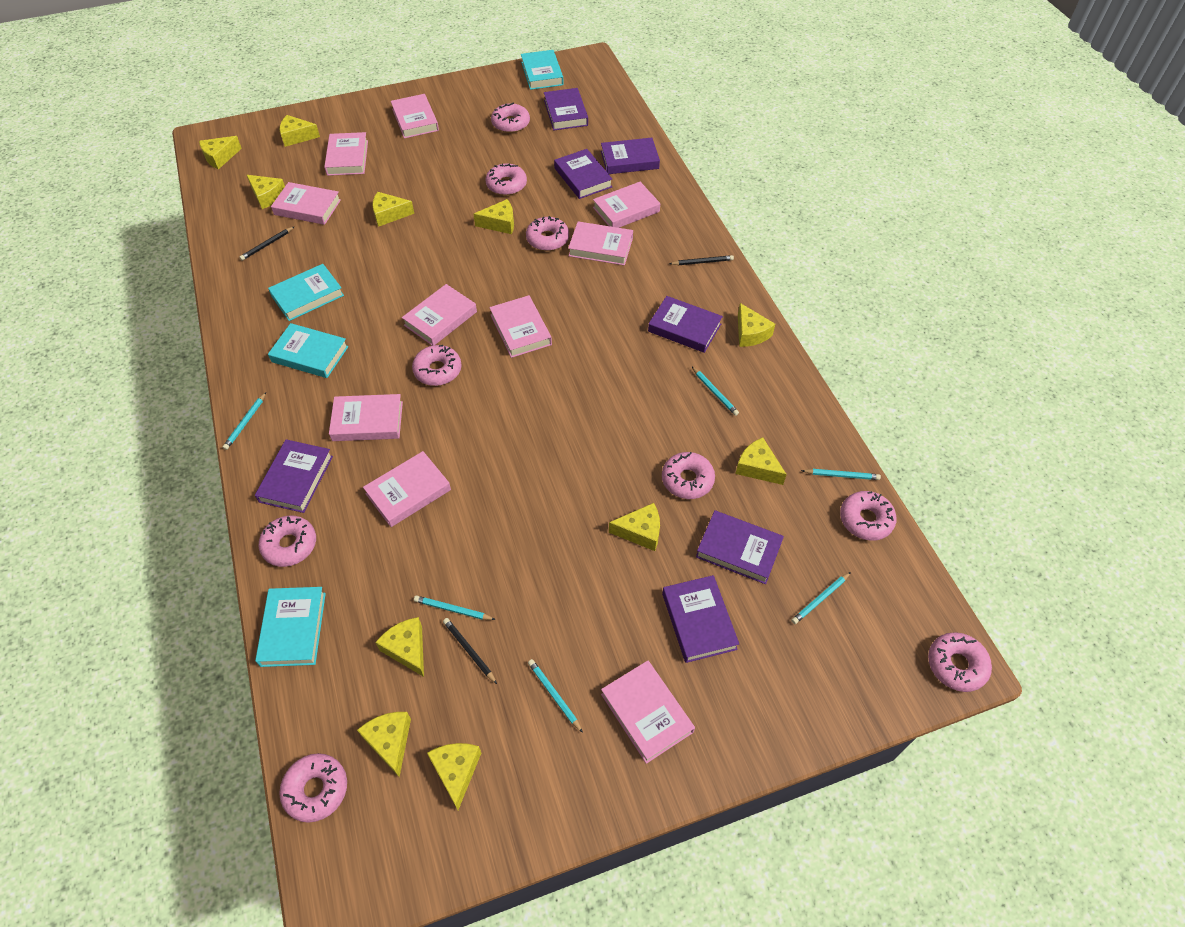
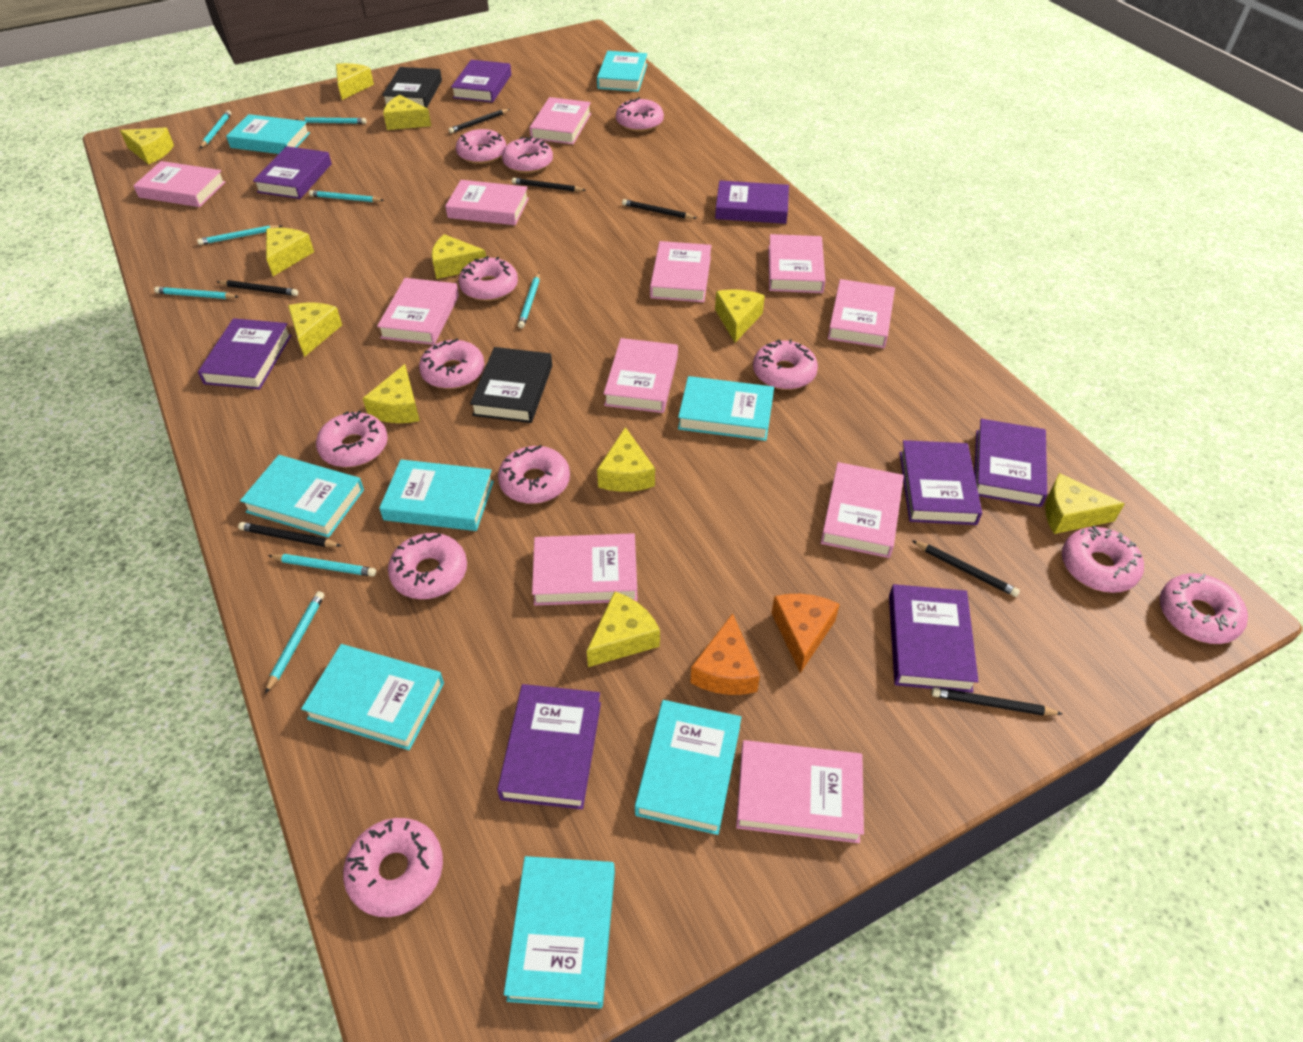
black book: none = 0 -> [382,67,442,108] [470,347,552,423] = 2
black pencil: [240,226,295,261] [443,618,497,684] [669,255,734,265] = 3 -> [217,280,298,296] [238,522,341,547] [448,109,510,133] [512,178,586,192] [622,199,696,219] [912,540,1020,597] [932,687,1062,716] = 7
orange cheese: none = 0 -> [690,613,760,695] [772,594,840,673] = 2
pink book: [271,182,341,225] [324,132,368,176] [329,394,403,441] [363,451,451,527] [391,94,439,139] [402,284,477,346] [489,295,552,358] [568,221,633,265] [593,182,660,228] [601,661,695,764] = 10 -> [133,161,226,207] [377,278,459,345] [445,180,529,225] [530,97,591,144] [532,533,638,605] [604,338,678,413] [650,241,711,302] [736,740,864,843] [768,234,825,293] [821,462,904,558] [828,279,895,348] = 11
pink donut: [259,515,316,567] [279,753,347,823] [412,345,461,386] [485,163,527,195] [491,103,530,133] [526,216,569,251] [662,452,715,499] [840,491,897,541] [928,632,992,692] = 9 -> [316,411,388,467] [343,818,443,917] [388,533,467,599] [419,338,485,389] [456,129,506,164] [458,256,518,301] [498,445,570,504] [502,136,553,173] [616,97,664,132] [753,339,818,390] [1062,526,1144,593] [1160,573,1248,644] = 12
purple book: [255,439,333,513] [544,88,588,130] [554,149,612,199] [601,138,660,174] [648,296,723,353] [662,575,739,663] [696,510,784,584] = 7 -> [198,318,292,390] [253,146,332,199] [451,60,511,103] [497,684,601,809] [715,180,789,224] [889,584,979,693] [899,440,982,525] [974,419,1047,507] = 8
turquoise book: [255,587,326,667] [268,264,344,321] [268,323,348,378] [521,50,564,90] = 4 -> [226,114,310,154] [240,455,364,538] [301,644,444,750] [379,459,494,531] [504,856,615,1009] [597,51,647,92] [635,700,741,835] [678,376,774,441] = 8
turquoise pencil: [223,392,266,450] [414,595,496,620] [528,659,583,733] [692,367,739,416] [791,572,851,624] [801,469,881,480] = 6 -> [154,287,239,299] [197,225,282,245] [200,110,231,148] [265,591,324,694] [268,554,376,577] [296,117,367,124] [309,190,384,202] [518,273,540,328] = 8

